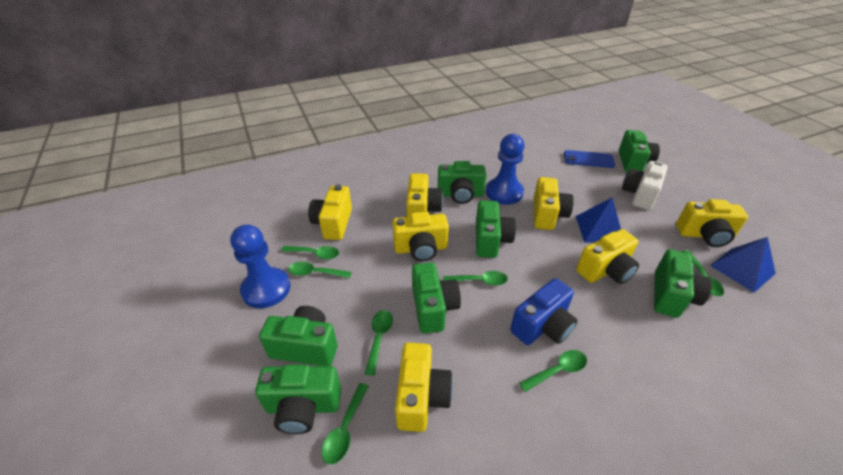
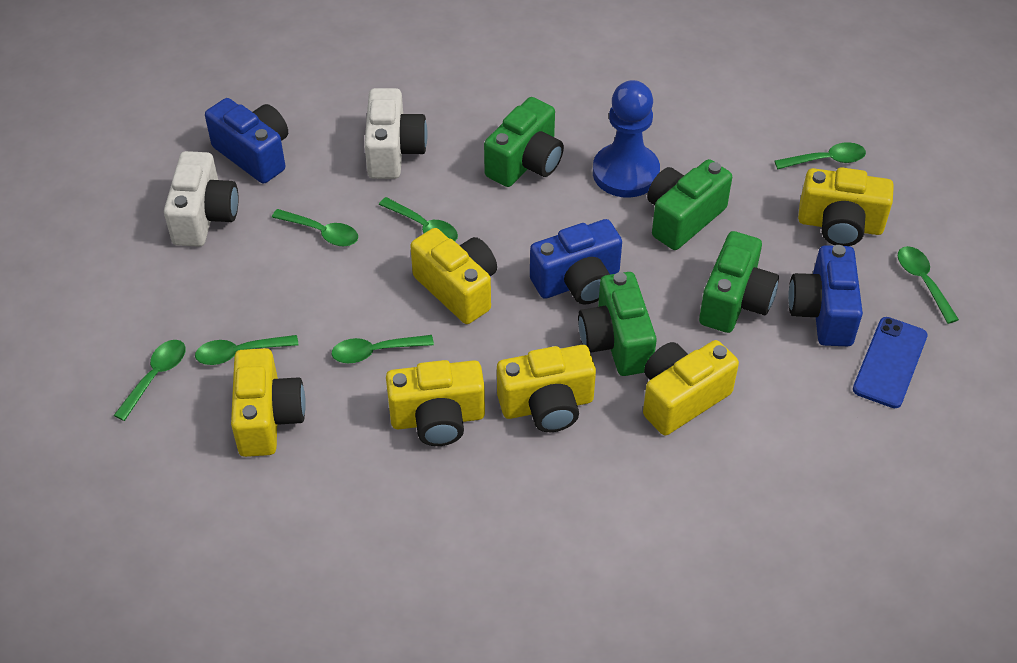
blue camera: [510,278,577,345] = 1 -> [205,98,288,184] [530,219,622,304] [788,245,863,346] = 3
blue pawn: [230,224,290,308] [486,134,524,205] = 2 -> [593,80,660,198] = 1
blue pyramid: [576,198,621,243] [710,237,776,293] = 2 -> none = 0
green camera: [255,364,341,434] [259,306,338,366] [412,262,461,334] [438,161,486,204] [476,200,516,258] [619,130,660,173] [654,249,712,318] = 7 -> [484,97,564,187] [578,272,657,376] [647,159,732,250] [699,231,779,333] = 4
white camera: [622,161,668,210] = 1 -> [164,151,238,247] [364,88,428,179] = 2
yellow camera: [308,184,352,240] [392,212,449,262] [395,342,453,432] [406,173,443,217] [533,177,574,230] [576,229,639,284] [676,199,748,247] = 7 -> [231,348,306,457] [386,360,485,446] [410,228,497,324] [497,345,596,432] [643,340,739,435] [798,167,894,246] = 6

